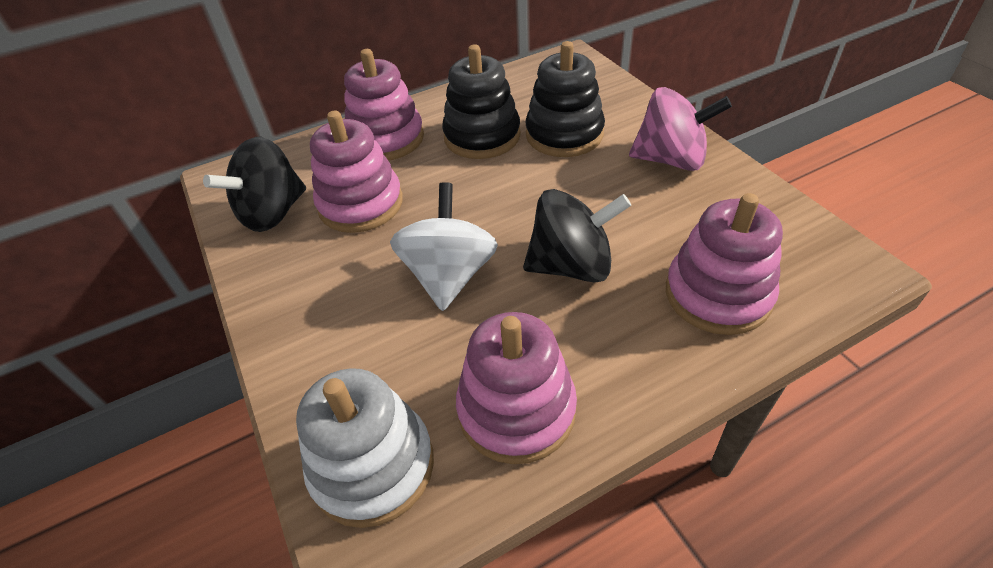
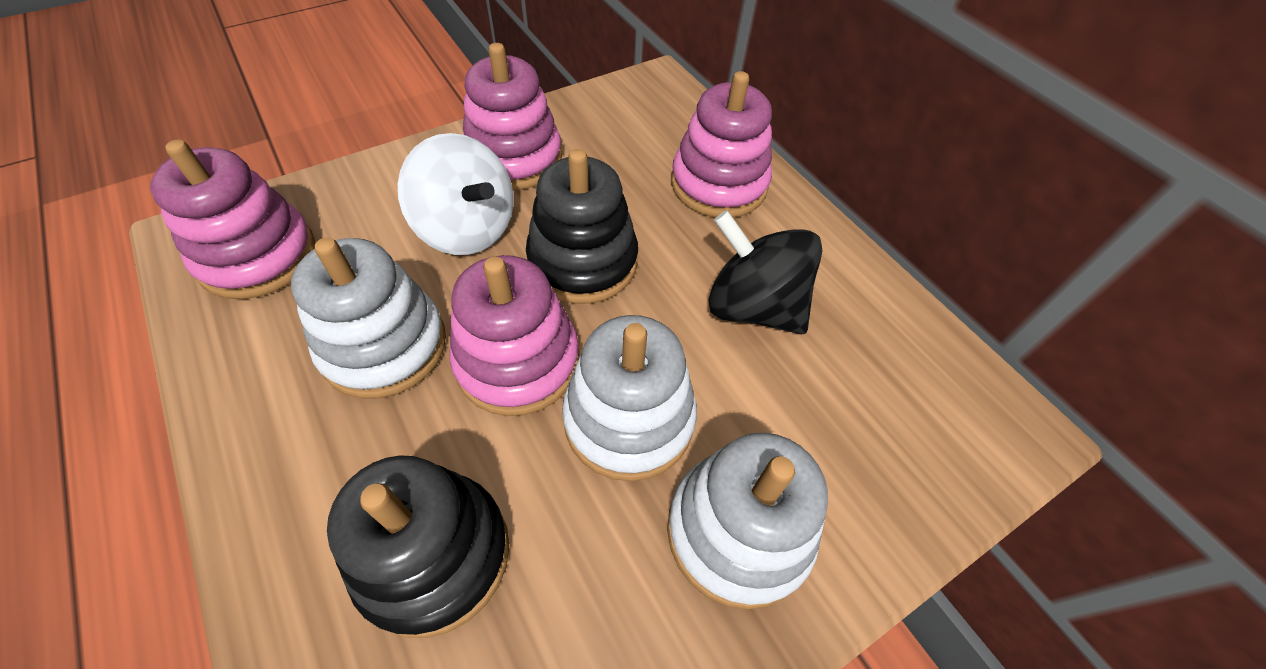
black spinning top: [203,137,306,232] [523,189,631,282] = 2 -> [708,211,822,334] = 1
pink spinning top: [629,87,732,171] = 1 -> none = 0
white stacking toy: [296,368,434,528] = 1 -> [291,237,446,399] [562,315,697,481] [667,433,828,609] = 3

